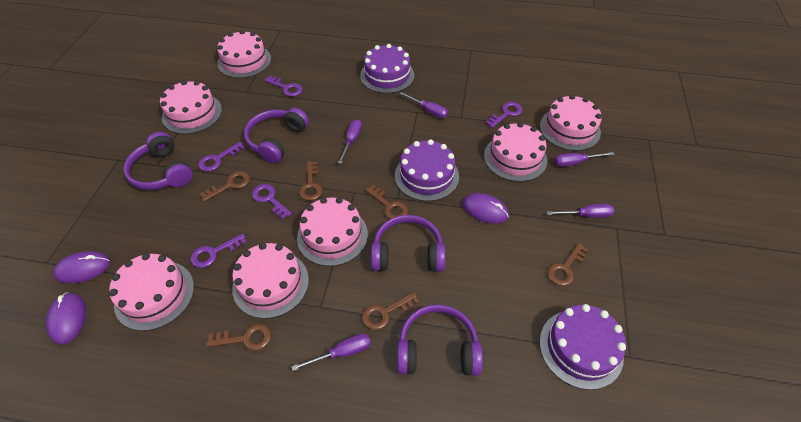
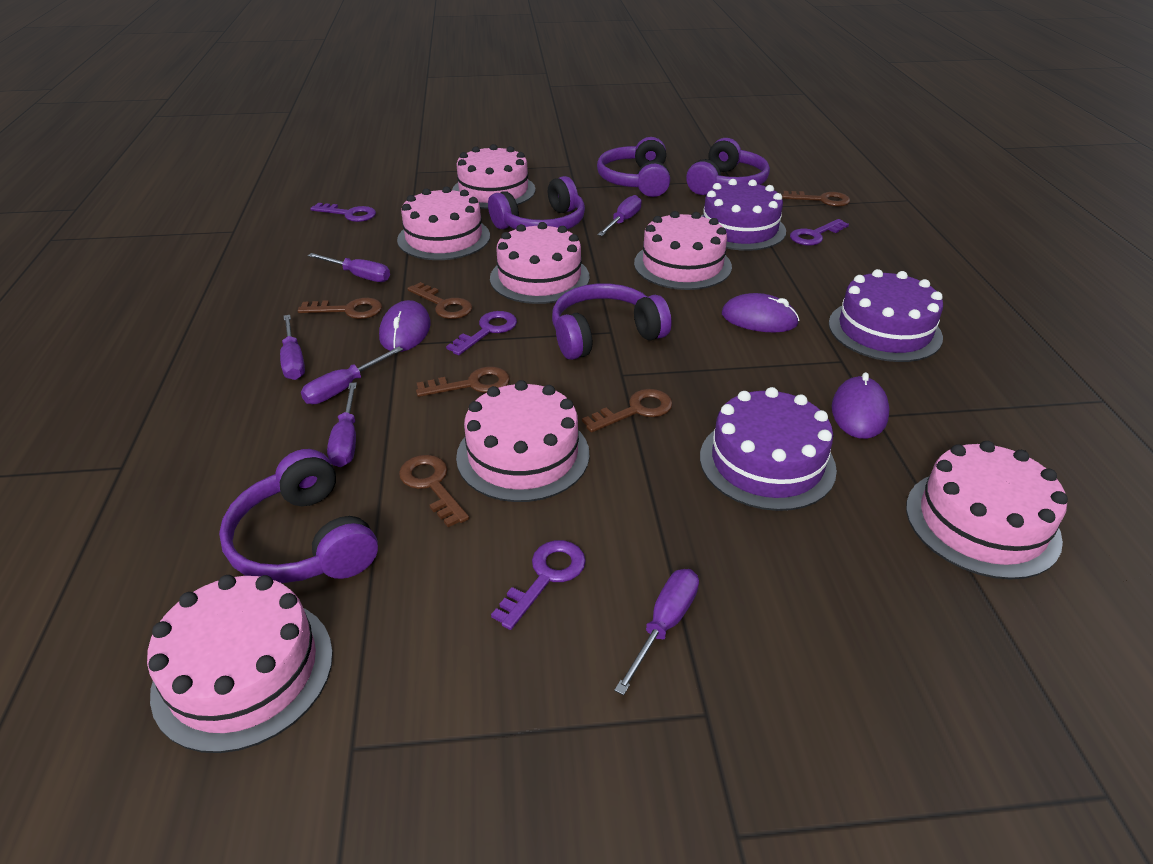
purple headphones: [123,132,193,190] [244,108,309,163] [371,215,446,272] [397,304,483,376] = 4 -> [219,449,378,583] [488,176,585,229] [552,283,671,360] [597,137,670,197] [686,138,770,195] = 5
purple key: [190,234,247,268] [198,142,245,172] [252,184,292,219] [265,75,303,97] [486,102,522,128] = 5 -> [310,203,376,222] [446,311,517,355] [491,540,586,630] [790,219,849,245] = 4
purple screwdriver: [291,334,371,371] [338,119,362,164] [399,92,448,118] [547,204,614,218] [555,152,614,167] = 5 -> [280,315,305,380] [301,346,403,404] [308,253,390,282] [327,382,357,467] [598,195,642,236] [614,569,699,695] = 6

